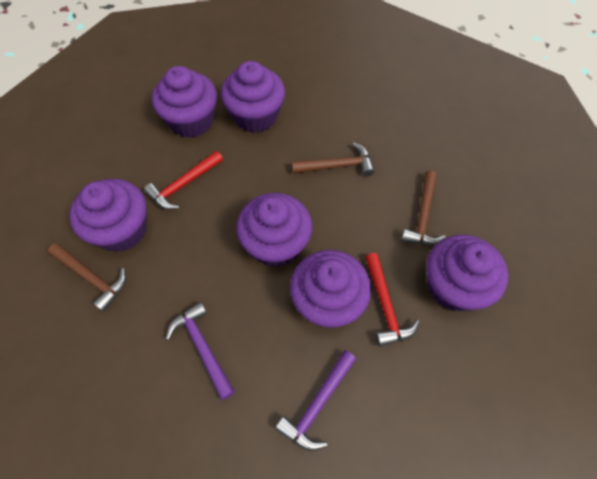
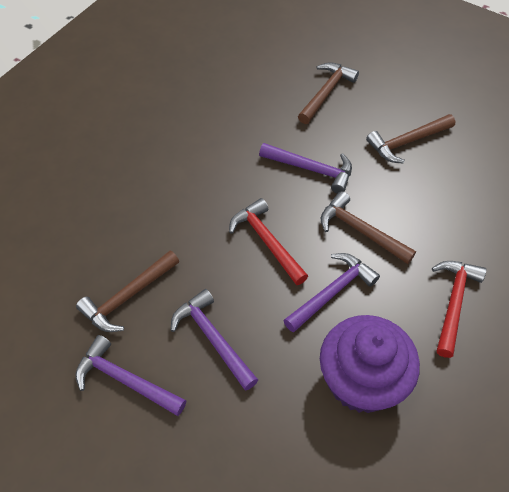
brown hammer: [47,243,126,312] [292,143,375,176] [401,171,446,245] = 3 -> [76,251,179,332] [298,62,359,124] [321,191,416,264] [366,114,455,164] = 4
purple cupcake: [69,179,147,252] [152,66,217,138] [221,61,285,133] [236,193,312,267] [290,250,371,328] [427,235,508,311] = 6 -> [320,315,420,413] = 1
purple hammer: [166,302,235,400] [275,350,356,451] = 2 -> [75,335,187,416] [171,289,258,391] [259,143,352,194] [284,253,380,332] = 4

